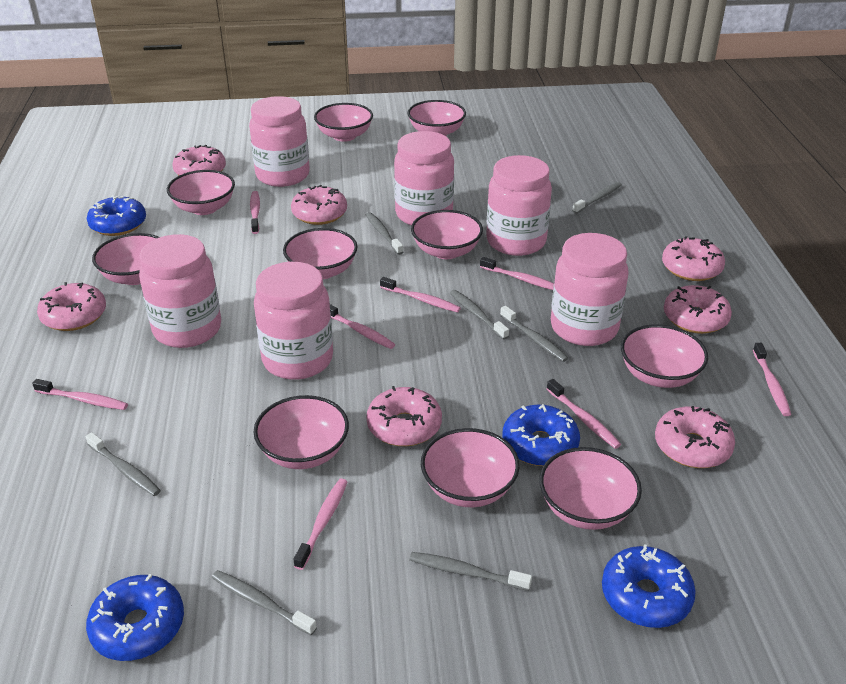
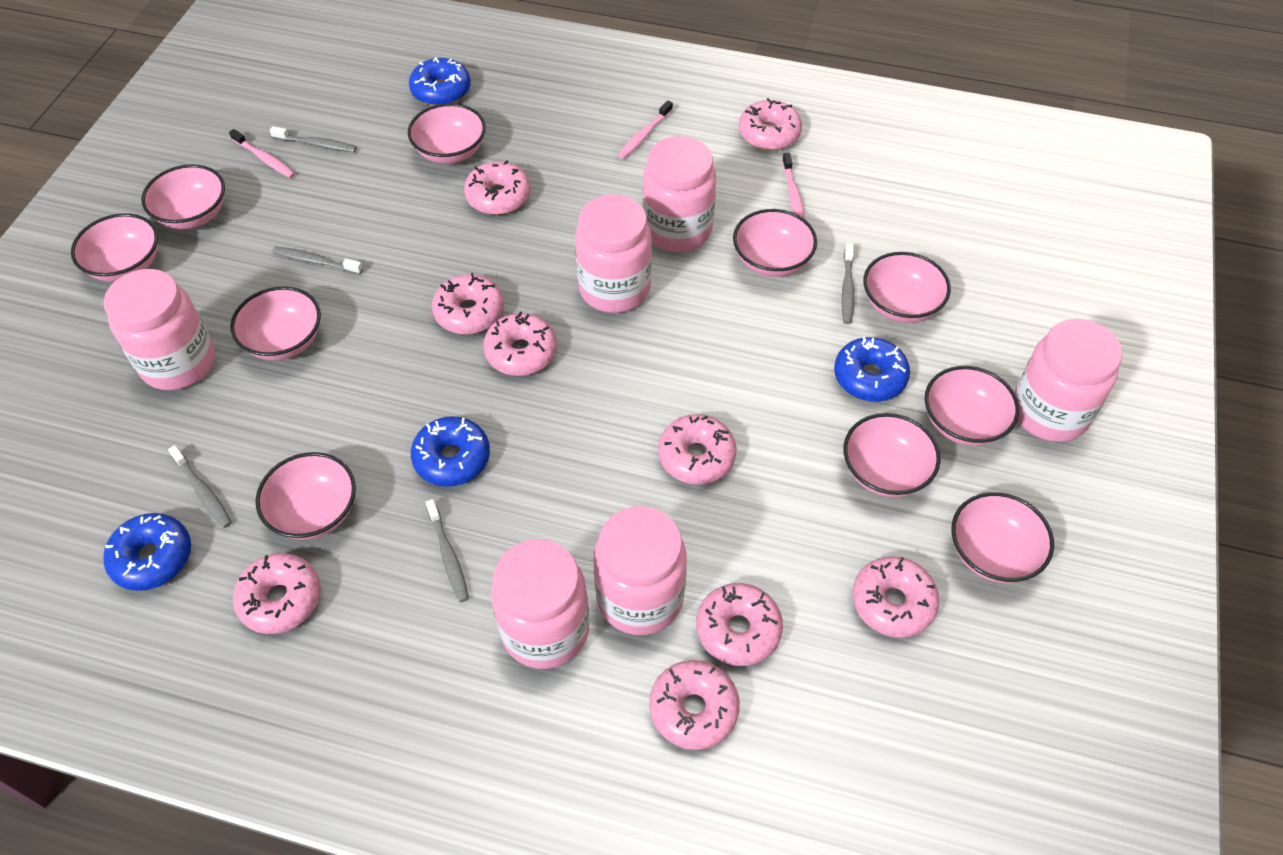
grey toothbrush: [85,432,161,496] [212,570,317,635] [365,212,403,255] [409,552,532,591] [450,290,509,340] [500,306,568,362] [572,182,622,214] = 7 -> [168,445,232,528] [270,126,357,152] [272,247,363,274] [426,499,469,602] [841,243,855,324] = 5
pink donut: [37,282,106,331] [173,145,226,175] [291,185,347,225] [366,386,442,446] [655,406,735,468] [662,236,725,281] [664,285,732,334] = 7 -> [233,553,321,634] [432,273,504,335] [464,160,531,215] [483,312,557,376] [649,660,740,750] [658,414,737,484] [696,583,783,666] [739,98,802,150] [853,556,939,638] = 9
pink toothbrush: [32,379,128,410] [250,191,260,234] [293,478,347,570] [330,304,395,349] [380,277,461,313] [480,257,554,290] [547,379,621,449] [753,343,791,416] = 8 -> [229,129,295,178] [618,100,673,159] [782,153,805,219] = 3

